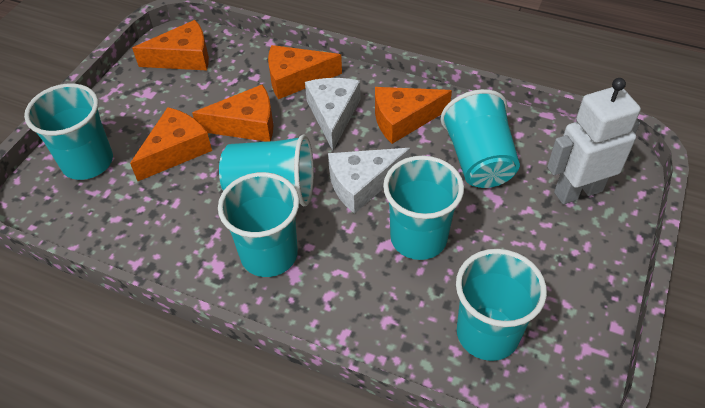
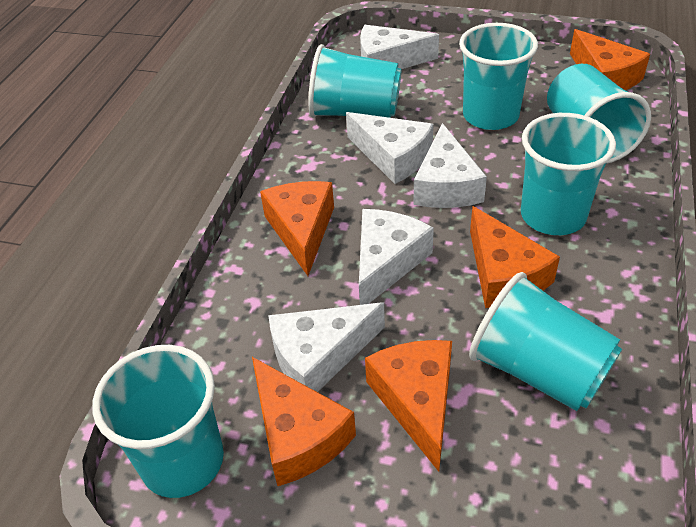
white cheese: [305,78,361,150] [328,148,410,214] = 2 -> [268,302,385,392] [346,112,433,184] [359,209,434,305] [360,25,439,69] [413,123,487,208] = 5
white robot: [547,78,641,204] = 1 -> none = 0

